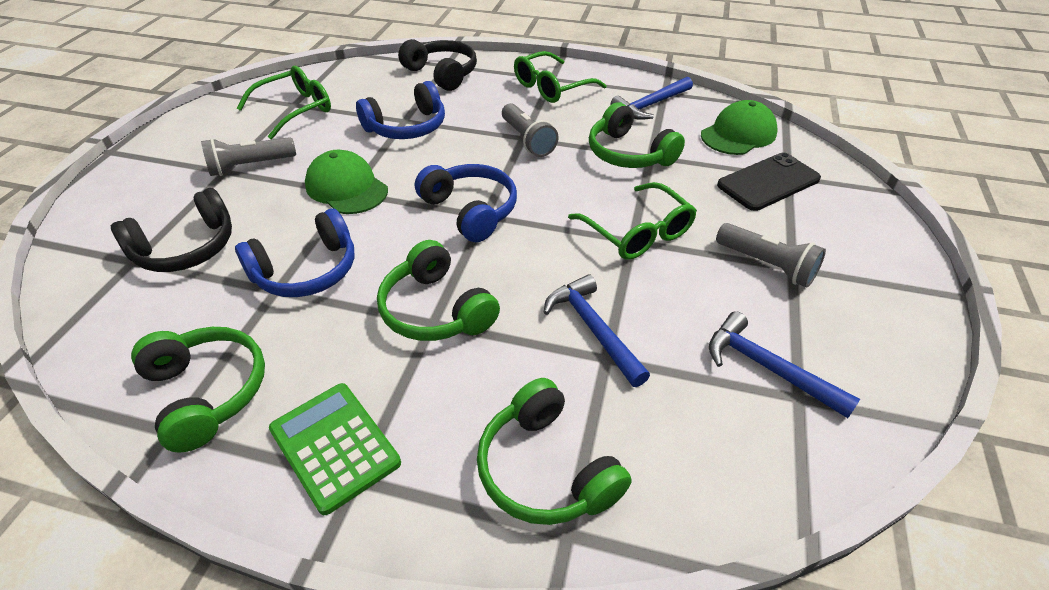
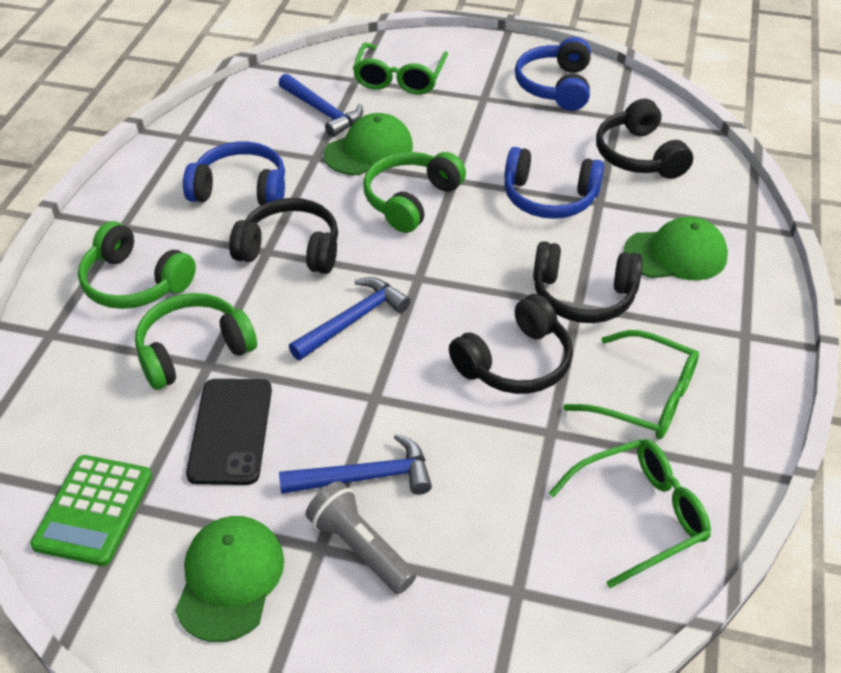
black headphones: [111,188,232,272] [398,39,477,91] = 2 -> [229,198,338,274] [449,294,573,394] [533,241,643,323] [596,99,693,179] = 4
green cap: [305,150,388,214] [701,100,778,155] = 2 -> [175,516,284,642] [323,113,413,175] [623,217,728,280] = 3
green headphones: [131,327,265,453] [377,240,500,341] [477,378,632,525] [589,102,685,168] = 4 -> [78,221,196,309] [135,293,257,390] [363,152,466,233] = 3
grey flashlight: [201,137,296,176] [502,103,559,157] [716,223,826,287] = 3 -> [306,481,416,594] = 1

